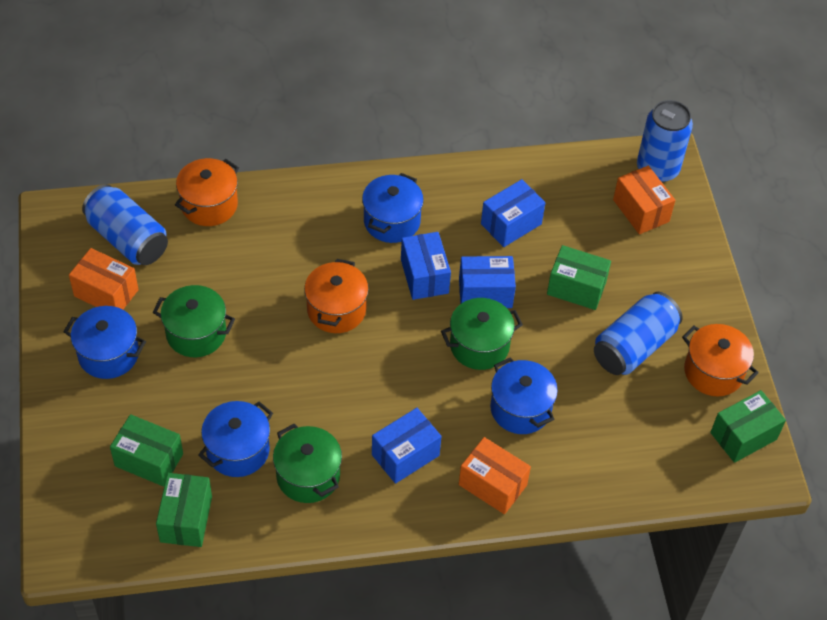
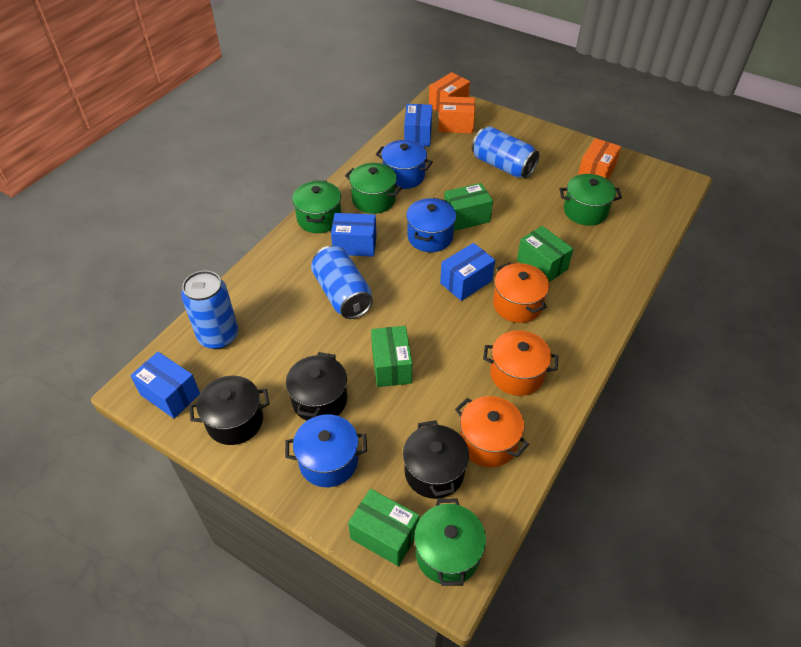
black pot: none = 0 -> [189,376,269,445] [286,352,347,421] [403,420,469,499] = 3
blue pot: [63,306,146,379] [198,401,273,477] [362,173,424,243] [490,357,558,434] = 4 -> [285,414,367,487] [376,140,433,189] [406,198,456,252] = 3
green pot: [153,285,235,357] [273,424,342,503] [441,298,523,370] = 3 -> [292,181,341,233] [345,163,402,214] [414,499,486,586] [560,174,622,226] = 4

